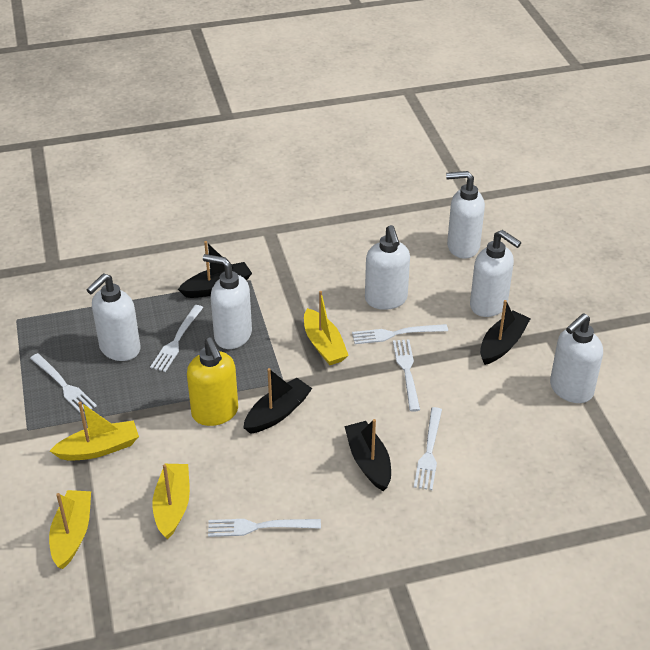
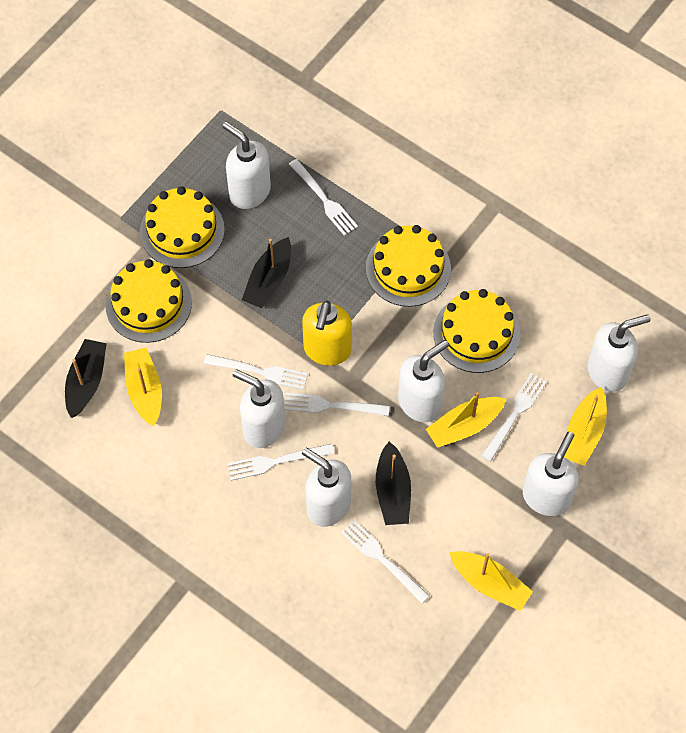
black boat: [178,241,252,298] [243,368,312,434] [344,419,391,491] [480,300,531,365] = 4 -> [65,339,107,418] [242,237,291,308] [376,441,411,525] = 3
yellow cake: none = 0 -> [105,259,192,343] [140,186,225,268] [366,225,451,307] [433,289,520,373] = 4

